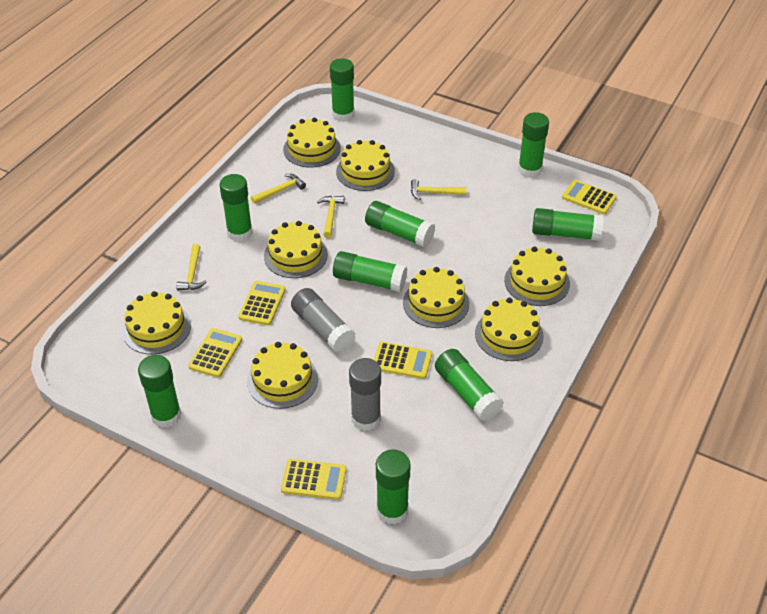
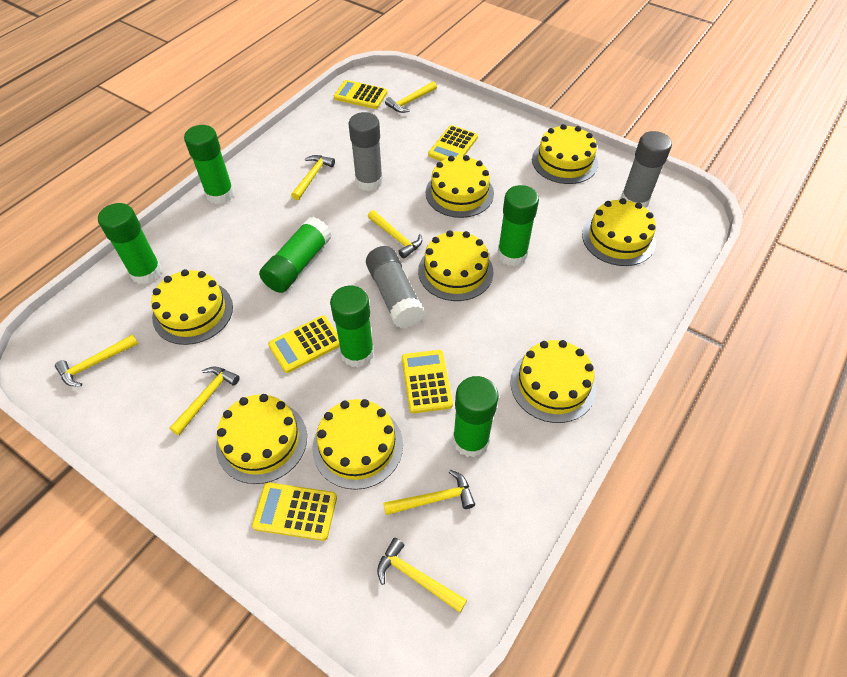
green glue stick: [138,355,182,428] [220,174,253,242] [330,58,355,122] [333,251,407,292] [365,201,435,247] [376,450,410,524] [435,349,504,421] [518,112,549,178] [532,208,604,241] = 9 -> [98,203,162,284] [184,125,234,204] [259,217,331,293] [330,286,374,368] [453,376,499,457] [497,185,539,266] = 6
grey glue stick: [291,288,356,353] [349,358,381,431] = 2 -> [349,112,383,191] [366,246,425,328] [621,131,672,208] = 3
yellow hammer: [176,244,207,290] [251,174,306,204] [317,196,345,238] [411,179,466,200] = 4 -> [55,334,138,386] [169,367,240,435] [291,155,335,200] [368,210,422,259] [377,538,467,613] [383,470,475,515] [385,81,437,113] = 7

